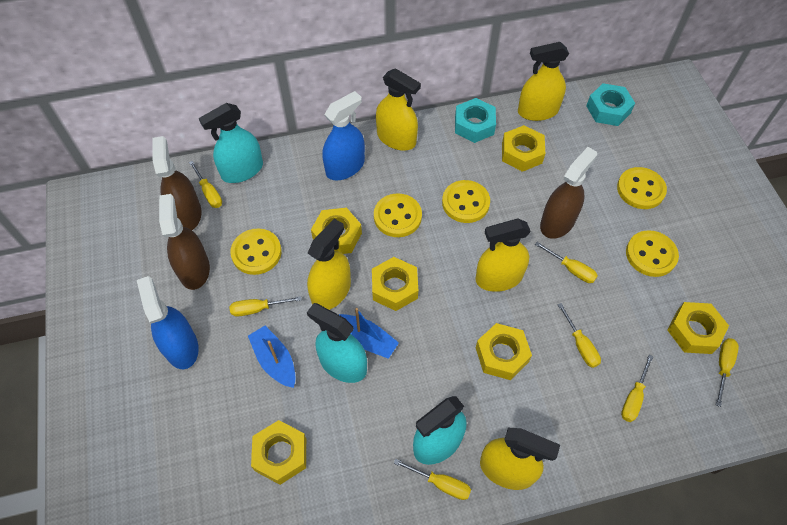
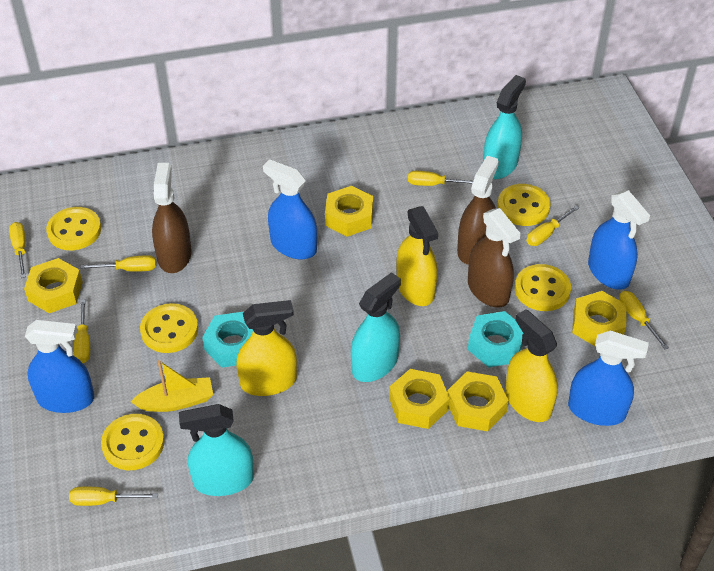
blue boat: [248,326,296,388] [339,308,399,359] = 2 -> none = 0
blue spray bottle: [137,276,199,369] [322,91,365,180] = 2 -> [25,320,94,413] [263,159,317,259] [568,331,649,426] [588,190,650,290] = 4
yellow boat: none = 0 -> [131,360,213,412] = 1
yellow nut: [251,420,306,485] [311,208,362,254] [372,257,418,311] [476,323,532,380] [502,125,545,172] [668,302,729,354] = 6 -> [24,258,83,313] [325,186,373,237] [389,369,450,429] [447,371,509,431] [572,291,627,347] = 5
yellow spray bottle: [307,218,351,310] [376,68,421,151] [476,218,531,292] [480,428,560,490] [518,42,569,121] = 5 -> [237,300,297,396] [397,206,438,306] [505,309,558,422] = 3

